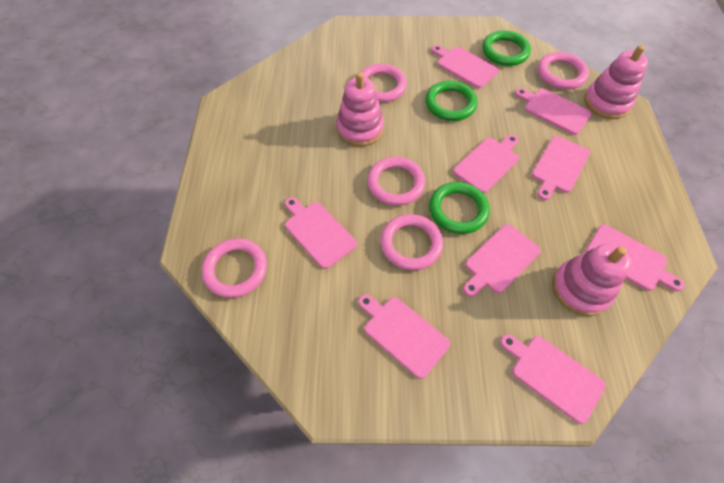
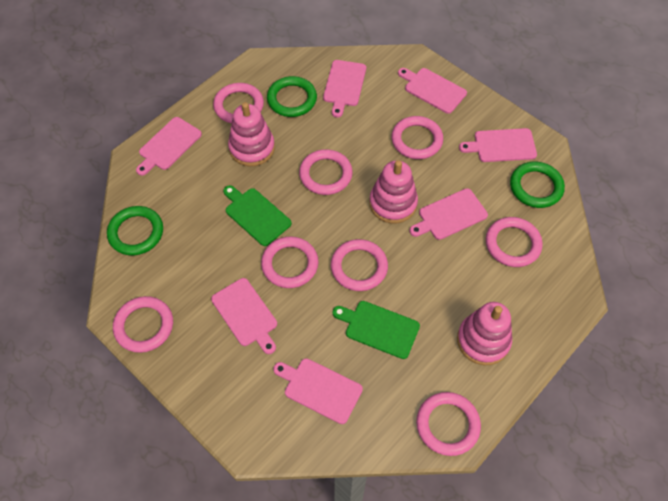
green cutting board: none = 0 -> [223,185,292,246] [333,301,420,359] = 2
pink cutting board: [285,197,357,269] [358,294,450,379] [432,45,499,88] [453,135,519,193] [463,224,541,297] [500,334,606,424] [515,88,592,135] [532,136,590,200] [585,224,685,291] = 9 -> [136,117,202,176] [211,278,277,354] [273,358,363,424] [323,60,366,117] [398,68,467,114] [409,188,488,240] [459,128,537,162] = 7
pink ring: [202,238,267,298] [361,64,407,102] [367,157,425,206] [380,214,443,270] [538,52,589,89] = 5 -> [113,296,173,353] [213,83,264,123] [261,236,319,288] [299,149,353,195] [331,239,388,291] [391,116,443,159] [416,392,481,456] [486,217,543,267] = 8

